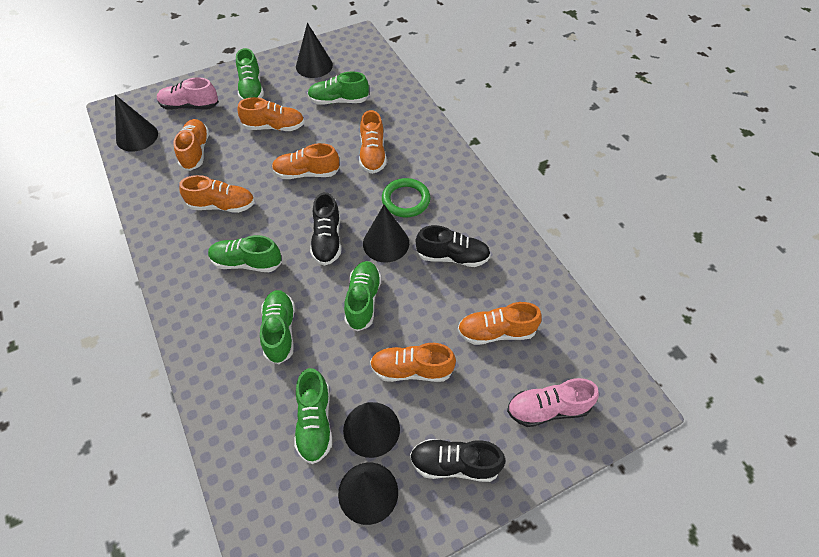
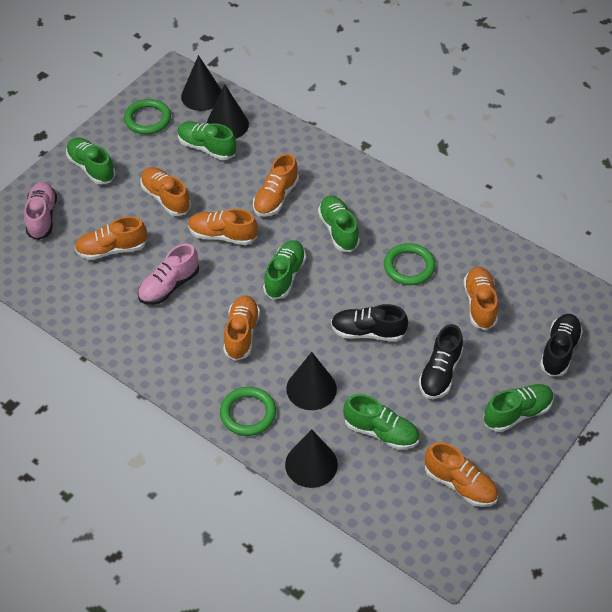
black cone: [115,95,158,152] [296,23,333,78] [338,462,398,525] [343,402,400,458] [363,205,409,262] = 5 -> [181,55,221,111] [206,84,249,139] [285,429,338,488] [286,352,337,410] = 4
green ring: [382,178,430,217] = 1 -> [124,99,171,135] [220,387,276,436] [384,243,435,285] = 3

